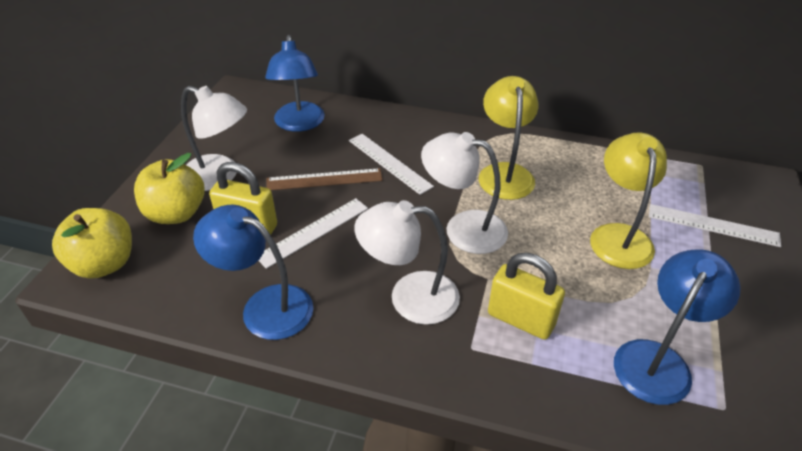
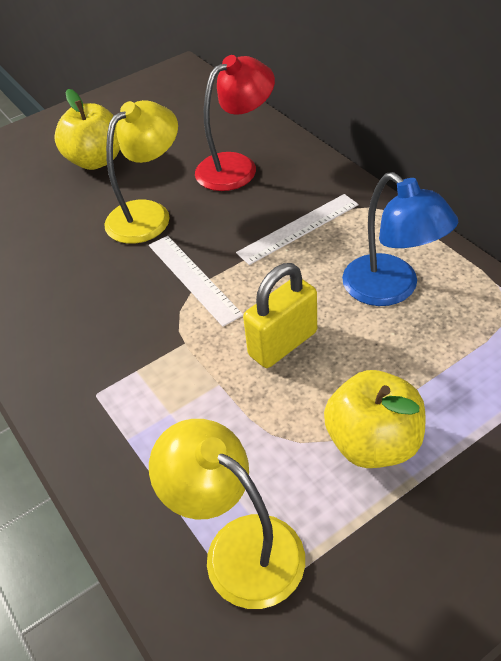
blue lamp: [193,205,313,340] [265,35,325,132] [614,249,741,405] = 3 -> [342,172,458,306] = 1
brown ruler: [266,168,383,190] = 1 -> none = 0
red lamp: none = 0 -> [195,55,275,191] = 1
white lamp: [181,86,247,191] [354,200,460,325] [421,132,508,254] = 3 -> none = 0
white ruler: [258,198,368,269] [349,134,434,195] [649,204,781,247] = 3 -> [149,236,243,327] [236,194,359,265] = 2
yellow padlock: [209,162,277,235] [488,253,565,340] = 2 -> [243,263,317,368] = 1

